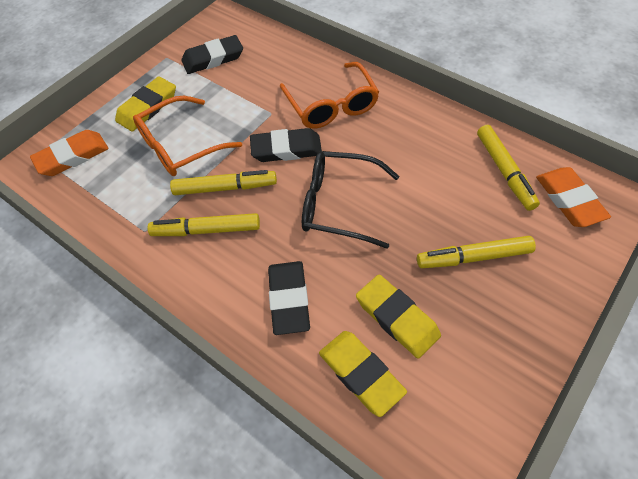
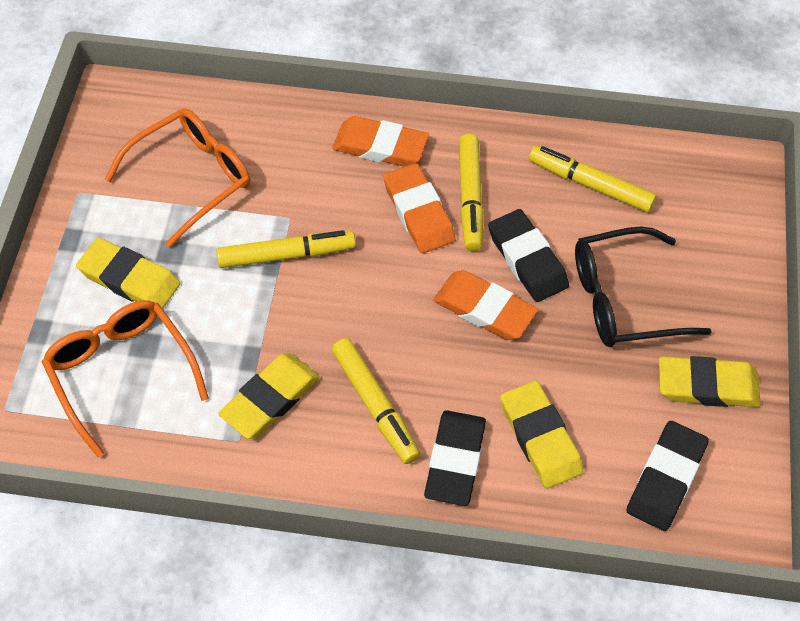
orange eraser: [30,130,109,176] [536,167,611,227] = 2 -> [332,116,429,167] [383,163,456,253] [433,270,538,340] = 3
yellow eraser: [115,76,176,132] [319,331,407,417] [356,275,441,358] = 3 -> [76,238,180,309] [218,353,320,439] [500,381,583,489] [659,356,761,407] = 4

